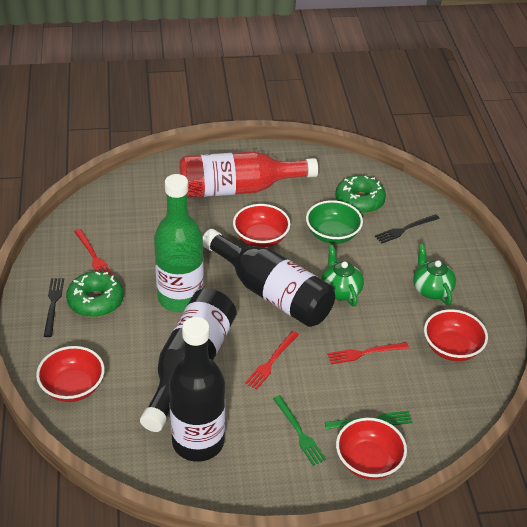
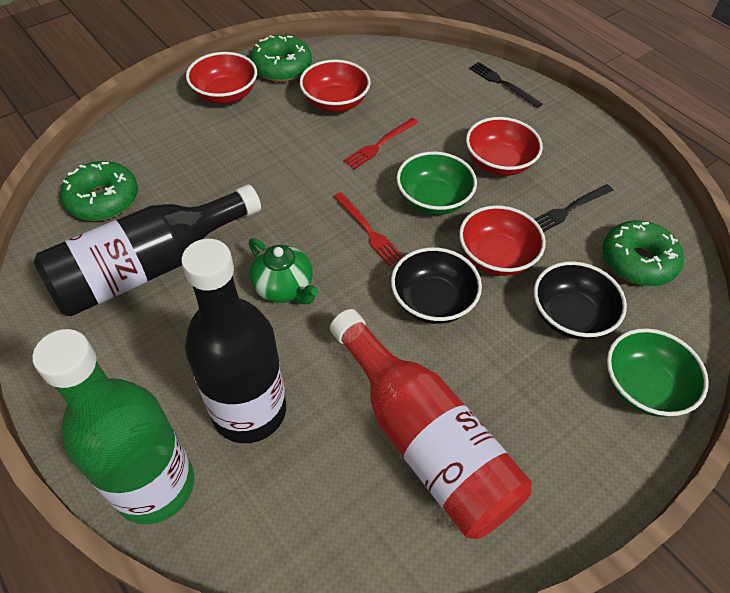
black bottle: [140,289,236,432] [169,317,225,462] [203,229,335,327] = 3 -> [34,184,261,316] [181,239,286,443] = 2
black bowl: none = 0 -> [391,247,482,324] [534,261,627,340] = 2
green bowl: [306,200,363,244] = 1 -> [396,151,477,215] [607,328,709,417] = 2
green donut: [66,272,124,317] [335,175,386,214] = 2 -> [60,161,138,221] [250,35,312,82] [603,220,684,286] = 3
green fork: [273,395,326,466] [325,411,412,429] = 2 -> none = 0
green teapot: [321,245,364,306] [413,244,456,305] = 2 -> [249,238,318,304] = 1
red fork: [74,229,113,275] [245,331,299,390] [328,342,409,364] = 3 -> [333,192,403,266] [343,118,418,170] = 2

